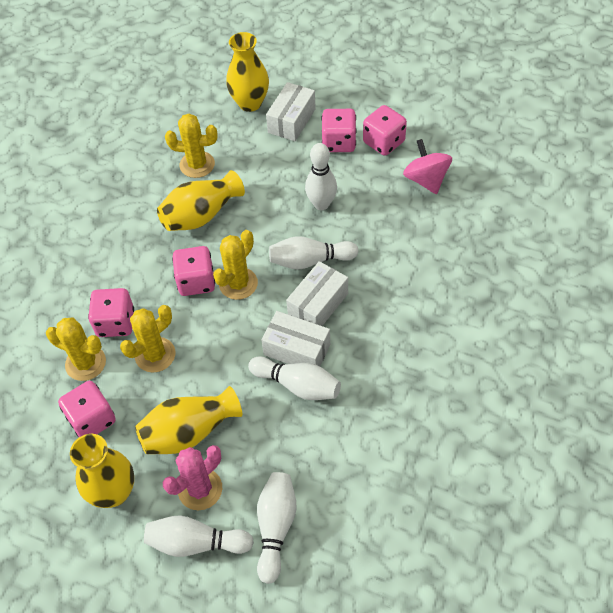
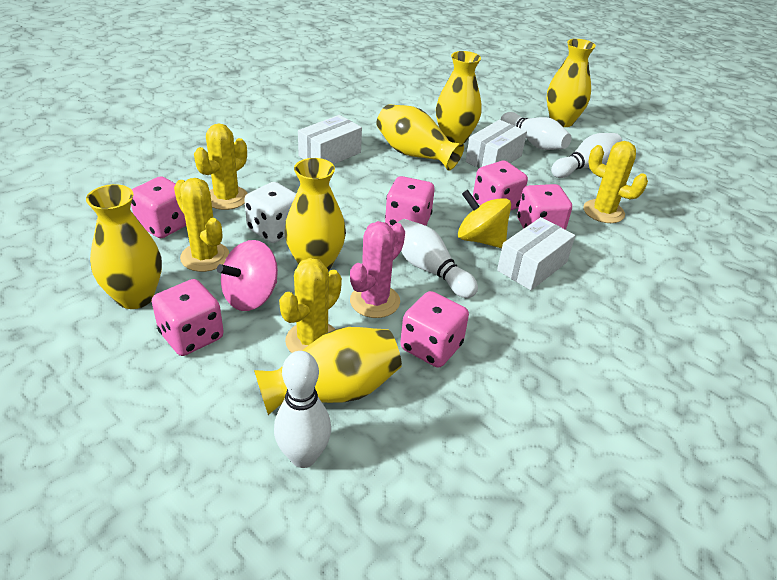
pink dice: [58,381,116,437] [88,288,134,337] [172,246,215,296] [321,109,357,152] [363,105,407,156] = 5 -> [131,176,186,238] [152,279,224,356] [385,176,435,227] [400,291,469,368] [473,160,528,211] [517,184,572,230] = 6
white bowling pin: [144,515,254,557] [248,356,341,400] [257,472,297,584] [269,236,359,270] [305,143,337,210] = 5 -> [274,351,331,468] [397,219,478,298] [501,112,571,150] [551,133,622,178] = 4
white dice: none = 0 -> [244,182,296,243] = 1
yellow spinning top: none = 0 -> [458,190,511,248] = 1
yellow vase: [70,434,134,508] [135,386,242,454] [157,170,245,231] [226,32,269,112] = 4 -> [86,184,162,309] [254,327,402,415] [285,158,346,271] [376,104,464,171] [436,51,482,143] [546,39,596,127] = 6

